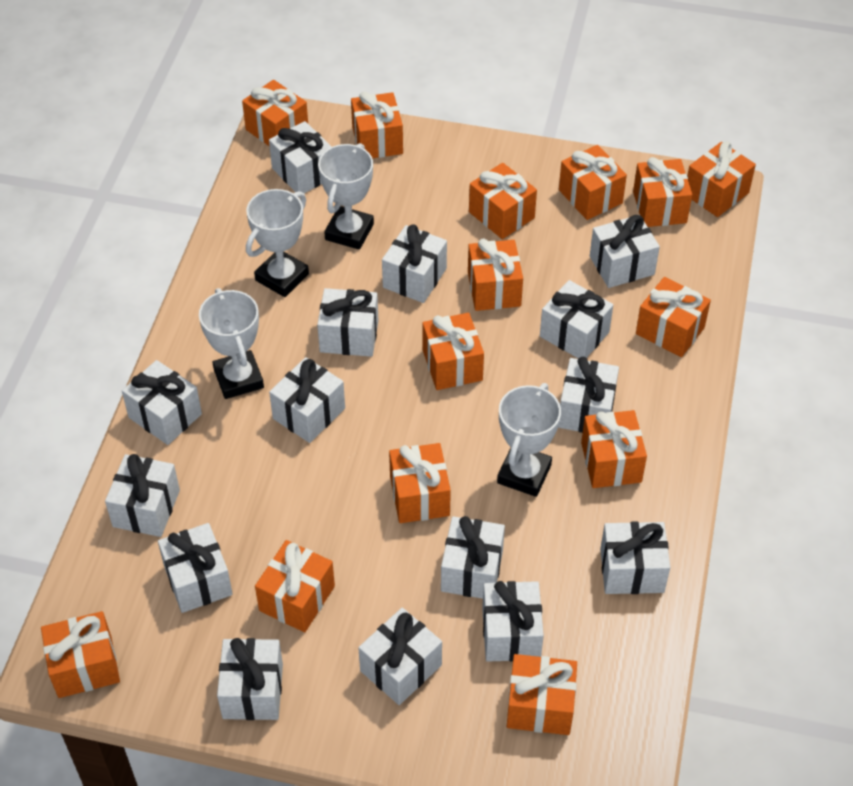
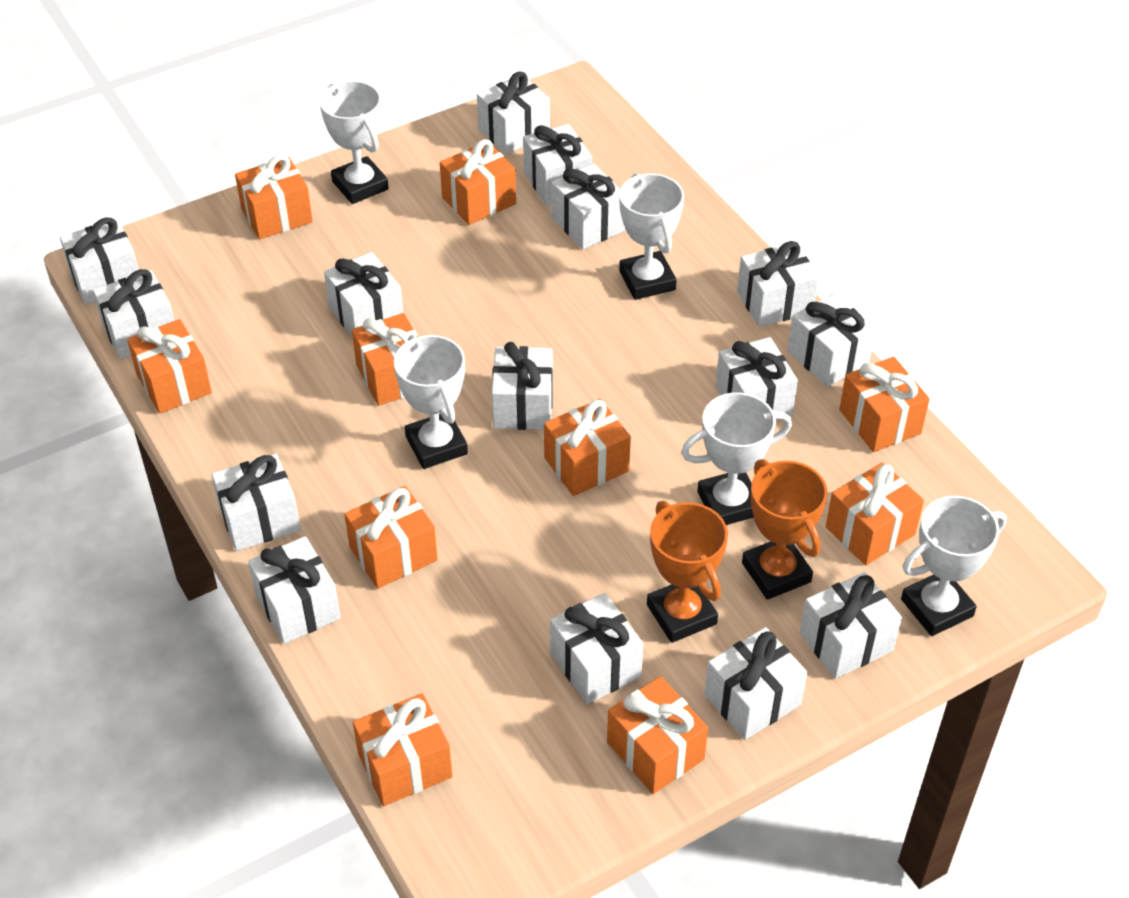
orange gift: [41,611,120,698] [242,80,308,147] [255,540,335,632] [351,92,403,158] [389,443,451,523] [422,313,484,390] [468,238,523,311] [469,163,537,239] [507,654,577,735] [559,145,627,220] [581,410,647,488] [633,157,692,227] [636,277,711,357] [687,141,756,217] = 14 -> [127,319,212,414] [235,155,313,239] [344,486,438,589] [352,313,418,406] [353,693,452,806] [440,139,516,225] [544,399,631,496] [607,676,708,794] [826,462,924,565] [839,357,930,452] = 10
orange trophy: none = 0 -> [647,501,728,643] [742,459,827,600] = 2
white trophy: [199,288,264,399] [246,189,309,297] [318,143,374,250] [497,383,561,497] = 4 -> [320,81,389,204] [394,335,468,469] [619,173,684,300] [681,392,792,525] [901,496,1007,636] = 5

